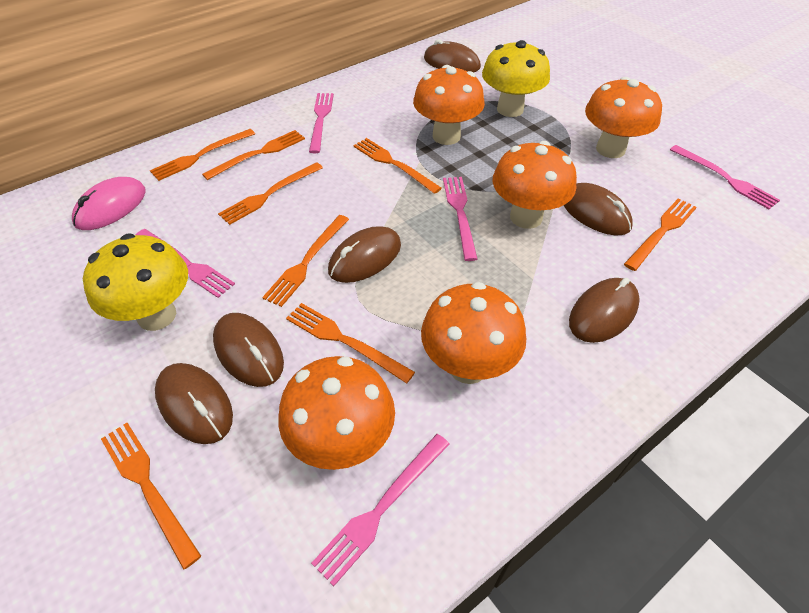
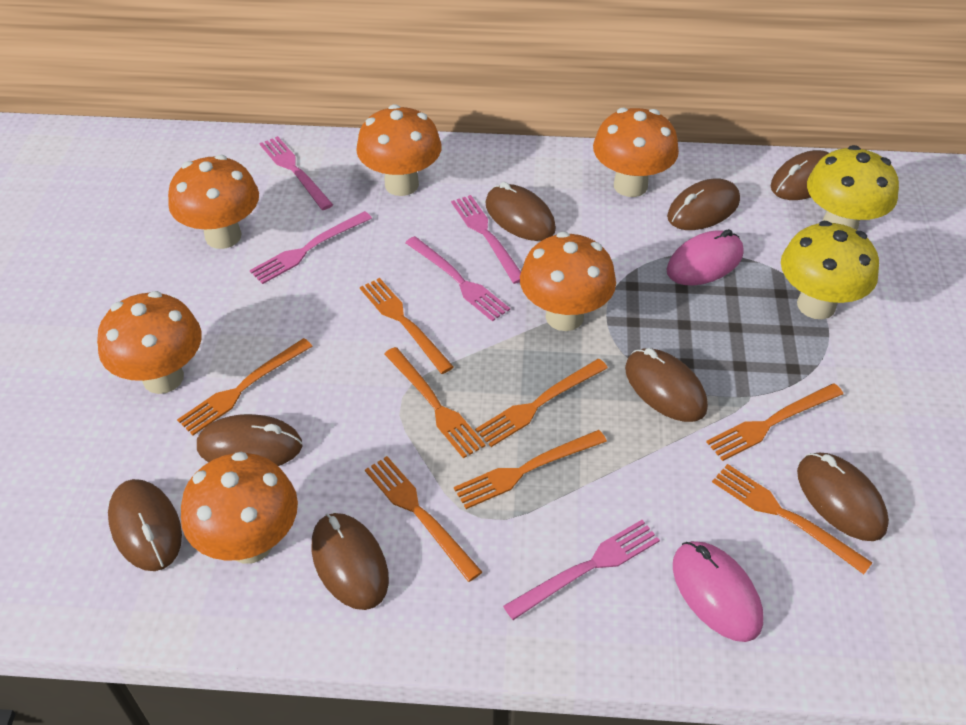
brown mouse: [155,363,233,444] [213,313,284,387] [328,226,401,283] [424,39,481,72] [564,183,633,236] [569,278,640,343] = 6 -> [108,479,182,571] [197,414,302,466] [311,513,389,610] [485,182,556,241] [625,348,708,422] [667,178,740,230] [771,150,829,200] [797,453,889,541] = 8
orange mushroom: [278,356,395,470] [413,65,485,145] [421,282,526,384] [493,141,577,229] [585,77,662,158] = 5 -> [97,291,202,394] [168,155,259,249] [181,452,298,564] [356,104,442,196] [520,232,616,331] [593,107,679,197] = 6
pink mouse: [72,177,146,230] = 1 -> [667,229,744,285] [673,541,763,642] = 2

